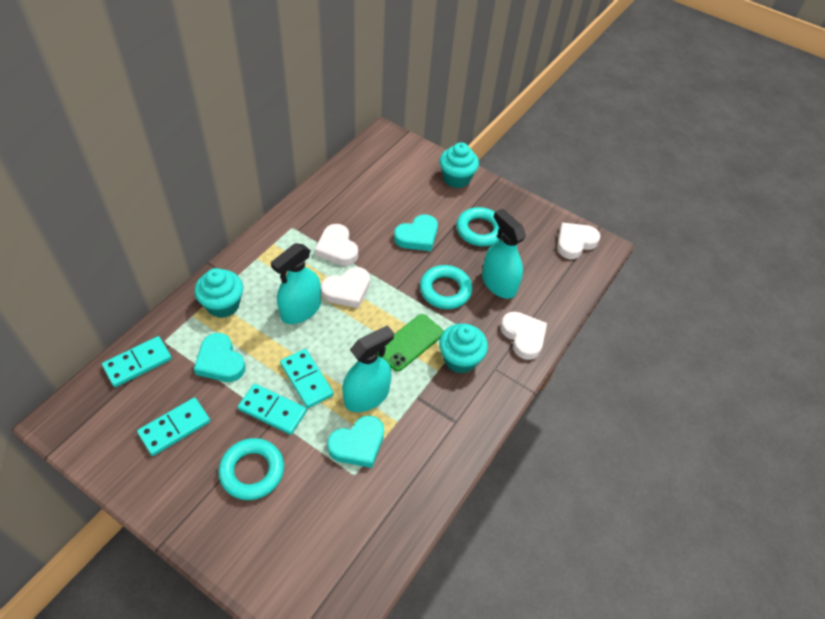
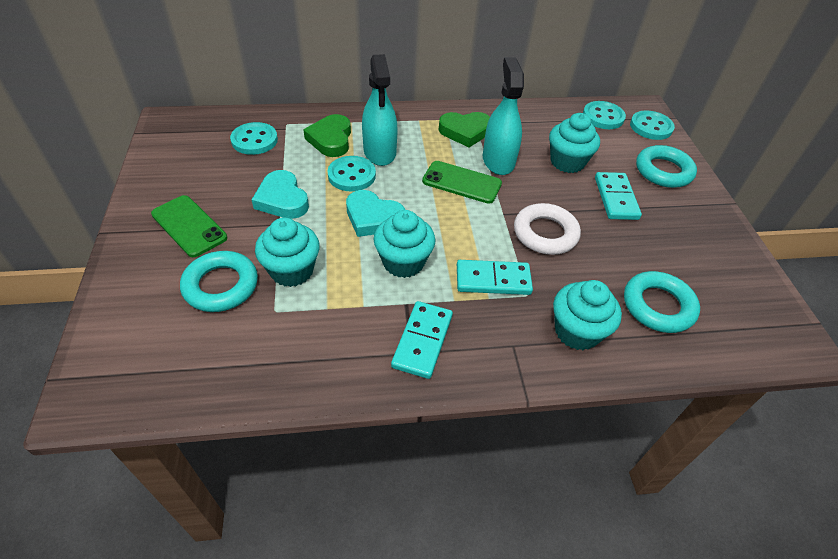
green heart: none = 0 -> [303,114,351,157] [439,112,490,147] = 2
green phone: [378,314,444,371] = 1 -> [151,195,227,257] [422,161,502,204] = 2
turquoise button: none = 0 -> [230,122,278,155] [327,156,376,192] [583,101,626,129] [630,110,675,140] = 4
turquoise cupcake: [195,268,243,318] [439,142,479,188] [439,323,488,373] = 3 -> [255,218,320,287] [374,210,435,278] [549,113,600,173] [553,280,622,350] = 4
turquoise domino: [102,336,172,387] [137,398,210,456] [238,384,307,435] [280,349,334,408] = 4 -> [391,301,453,379] [457,260,533,295] [595,172,642,220] = 3
turquoise heart: [194,333,246,382] [327,416,384,468] [394,214,438,251] = 3 -> [252,170,309,219] [346,190,405,237] = 2
turquoise spray bottle: [271,243,321,324] [342,325,394,412] [482,209,526,299] = 3 -> [362,54,398,166] [483,57,524,175] = 2
white heart: [315,224,358,266] [321,267,370,308] [500,312,547,360] [557,223,601,259] = 4 -> none = 0
white ring: none = 0 -> [514,203,581,255] = 1

